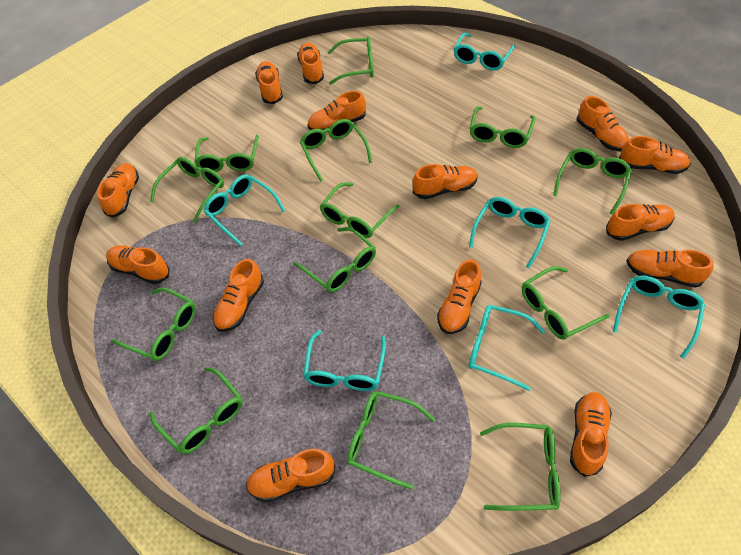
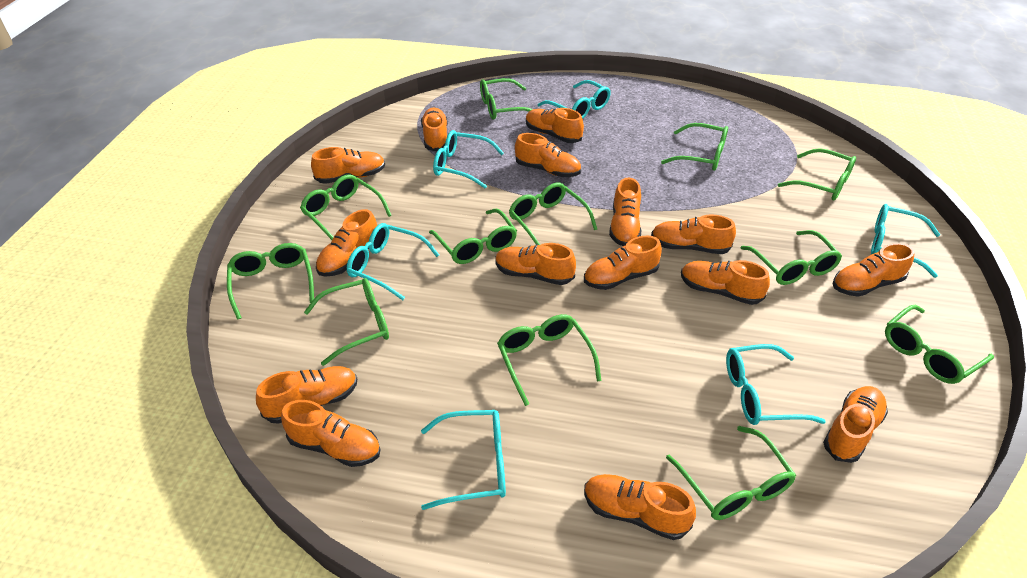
green glasses: [112,288,196,361] [150,157,224,223] [150,367,243,454] [194,135,259,172] [294,227,376,292] [300,119,372,182] [320,182,400,238] [328,36,374,85] [347,391,435,489] [470,106,535,148] [480,423,561,511] [522,266,610,340] [553,148,632,215] = 13 -> [227,243,314,320] [300,175,392,240] [304,278,389,366] [429,208,517,264] [480,78,533,120] [497,314,602,406] [509,183,597,245] [661,123,728,171] [666,426,796,520] [741,230,842,285] [778,148,856,201] [885,305,994,384] = 12
orange shoe: [97,163,139,218] [106,245,170,284] [213,259,264,332] [246,449,335,503] [255,61,283,104] [297,43,324,84] [307,91,366,130] [413,164,478,199] [437,259,482,334] [570,392,612,477] [577,96,629,152] [606,204,675,241] [619,136,691,174] [627,249,714,288] = 14 -> [256,366,357,424] [281,400,380,467] [311,147,385,184] [316,209,377,277] [421,108,448,151] [496,243,576,285] [515,133,581,177] [526,108,584,143] [584,236,662,290] [584,474,696,540] [609,178,641,246] [651,214,736,254] [681,260,770,305] [823,386,888,463] [833,243,915,297] = 15

